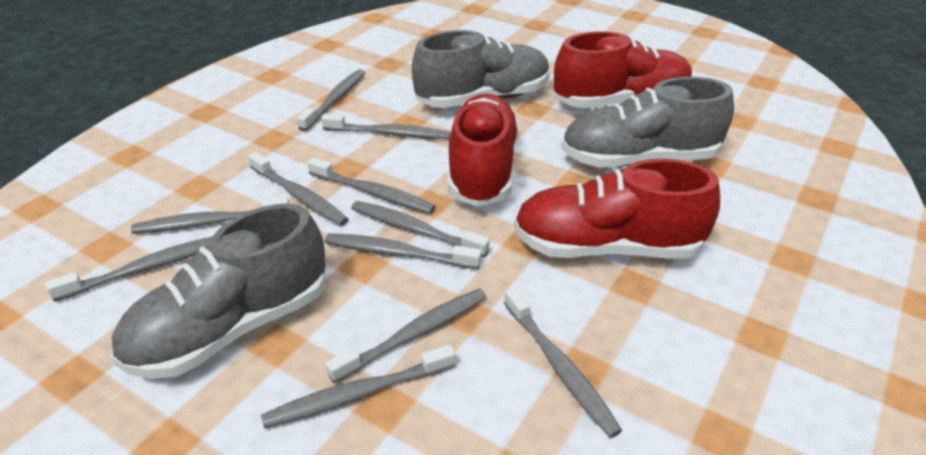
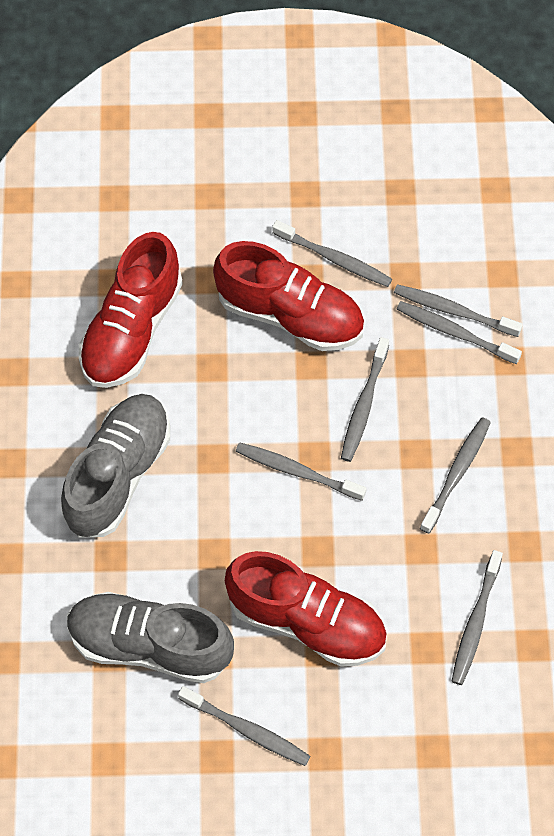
grey shoe: [111,204,326,379] [412,30,550,108] [561,77,734,167] = 3 -> [61,394,170,538] [67,592,234,683] = 2
grey toothbrush: [45,237,211,302] [131,196,289,234] [248,152,349,226] [261,345,456,428] [297,69,365,131] [307,157,435,214] [321,113,450,139] [325,233,482,269] [325,289,486,383] [351,201,490,257] [504,288,622,438] = 11 -> [178,686,311,766] [236,442,367,501] [272,220,392,287] [341,337,389,462] [394,284,523,337] [397,301,522,364] [420,417,491,534] [451,550,503,685] = 8

